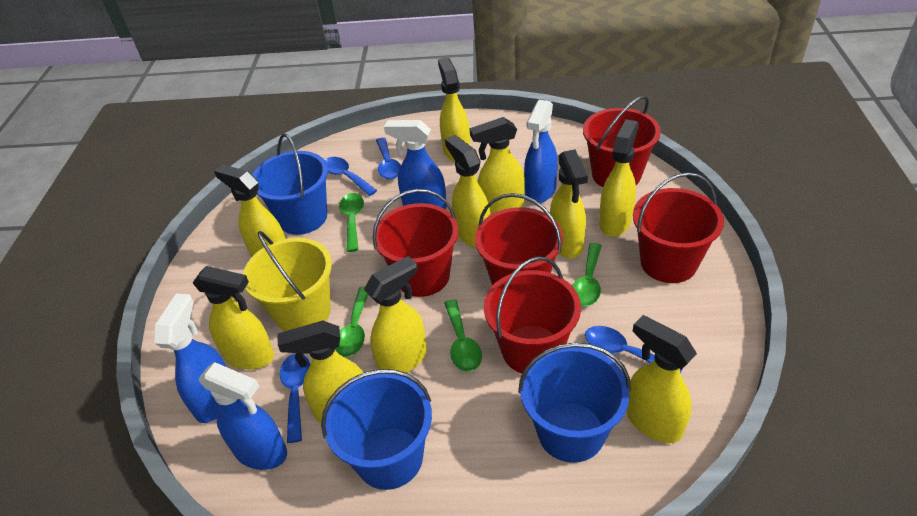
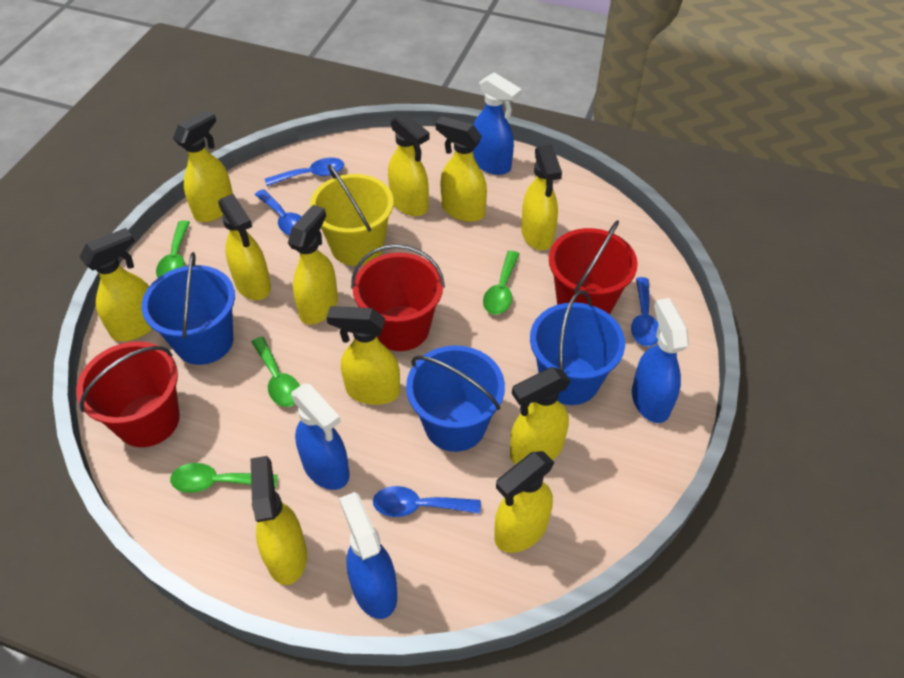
red bucket: [373,189,459,297] [475,193,563,286] [484,256,581,374] [583,95,661,187] [633,172,724,283] = 5 -> [76,341,180,447] [351,244,445,351] [549,220,638,315] = 3
yellow spray bottle: [193,266,274,369] [214,164,286,257] [277,321,363,423] [364,256,427,373] [438,57,470,162] [445,135,491,247] [470,117,525,214] [550,149,588,258] [599,119,639,237] [626,315,697,443] = 10 -> [80,228,152,341] [173,110,233,222] [218,194,271,300] [250,456,307,585] [288,205,338,325] [326,306,400,405] [388,112,430,216] [436,116,487,222] [494,451,554,553] [510,367,571,464] [521,144,562,250] = 11

